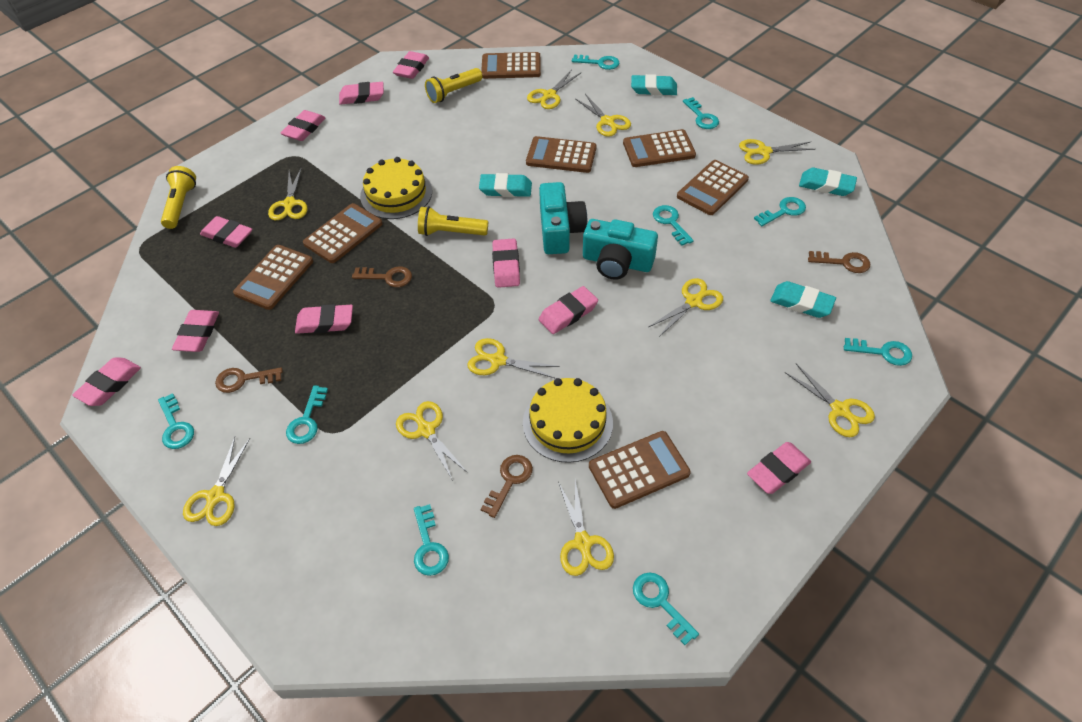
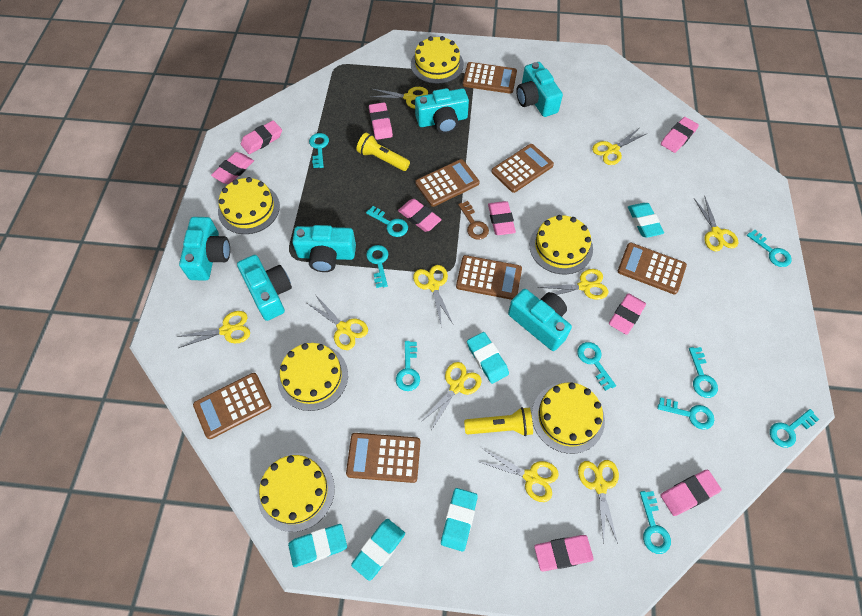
brown key: [215,367,283,393] [352,266,412,287] [481,455,533,518] [808,251,870,273] = 4 -> [458,201,489,240] = 1
pink eraser: [72,357,141,406] [172,310,219,352] [200,216,252,248] [280,110,325,141] [295,304,353,334] [339,82,384,105] [393,51,429,79] [492,239,520,288] [539,286,598,334] [747,442,811,494] = 10 -> [211,152,254,184] [241,120,282,154] [369,102,393,140] [398,199,442,232] [488,201,516,235] [534,535,594,571] [609,293,646,335] [660,470,722,516] [661,117,699,153] = 9
turquoise camera: [539,182,587,254] [583,219,658,280] = 2 -> [179,217,230,281] [237,255,292,321] [292,225,356,272] [415,88,469,133] [508,289,572,351] [516,62,563,117] = 6
turquoise eraser: [479,173,532,197] [631,74,677,96] [770,281,836,318] [799,168,857,196] = 4 -> [288,524,347,567] [351,519,405,581] [441,488,478,552] [467,332,509,384] [628,203,664,238] = 5
turquoise key: [158,393,194,449] [286,385,328,444] [414,504,449,576] [572,55,620,70] [633,573,699,645] [653,205,694,246] [683,97,719,129] [754,197,806,226] [844,338,912,366] = 9 -> [309,133,329,168] [366,206,408,237] [366,245,388,288] [396,341,420,391] [577,342,616,391] [640,491,671,554] [657,397,714,430] [689,347,718,398] [747,229,792,267] [770,409,819,448] = 10
yellow cake: [360,157,432,219] [523,378,613,463] = 2 -> [218,177,280,234] [257,453,335,532] [277,343,348,411] [411,36,464,84] [530,215,593,274] [532,382,605,454] = 6
yellow flashlight: [161,166,196,229] [418,206,488,236] [425,68,482,103] = 3 -> [357,133,410,171] [464,407,533,436] = 2

